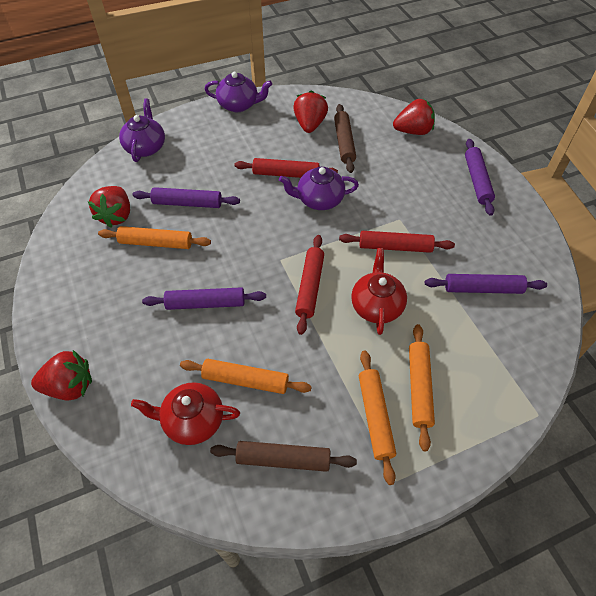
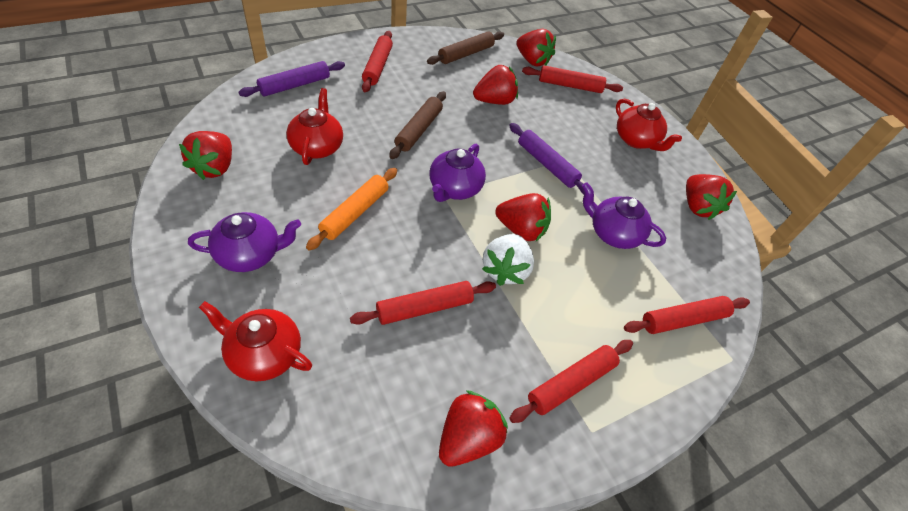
orange rolling pin: [98,226,211,249] [180,359,312,394] [359,350,396,485] [409,324,435,451] = 4 -> [306,168,397,250] = 1
purple rolling pin: [133,187,240,208] [142,287,266,310] [425,274,547,294] [465,139,495,216] = 4 -> [239,61,345,97] [509,123,585,195] = 2
red rolling pin: [234,158,338,178] [295,235,324,335] [339,231,455,253] = 3 -> [350,281,496,325] [362,31,393,92] [509,340,633,423] [522,65,623,93] [624,296,750,334] = 5
red strawberry: [31,350,92,400] [88,186,130,228] [293,90,328,133] [393,99,435,135] = 4 -> [179,131,232,180] [439,390,508,467] [473,65,518,105] [495,193,551,241] [517,29,556,67] [686,174,737,220] = 6
red teapot: [131,382,240,445] [351,248,407,335] = 2 -> [199,301,312,381] [286,88,343,165] [616,99,682,151] = 3
white strawberry: none = 0 -> [482,234,534,286] = 1

